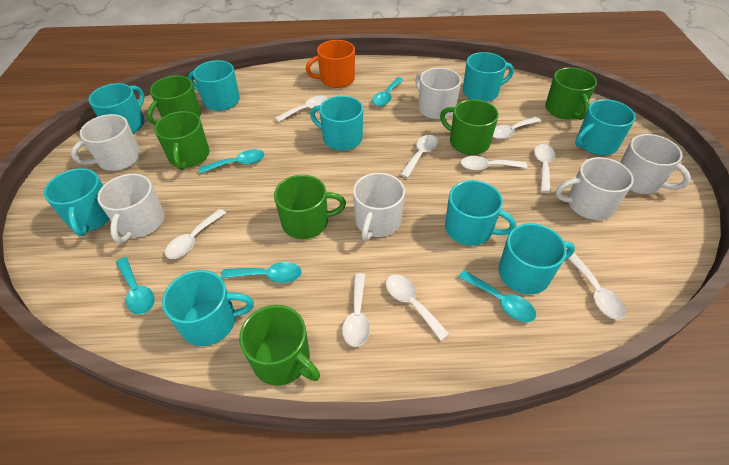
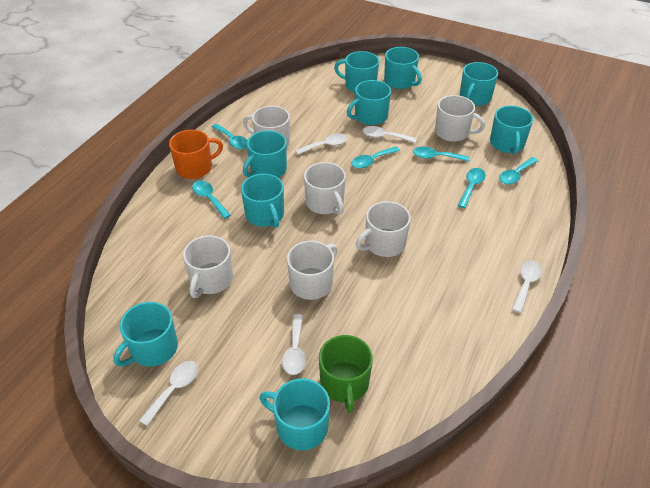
green mug: [147,75,201,125] [154,111,209,170] [239,305,320,386] [274,175,346,239] [440,99,499,155] [545,67,597,120] = 6 -> [319,335,373,413] = 1
turquoise spoon: [116,257,155,314] [199,149,265,174] [221,262,302,283] [372,77,404,106] [458,270,536,322] = 5 -> [192,181,231,219] [212,124,248,150] [351,146,400,169] [413,146,470,162] [458,168,485,208] [499,157,538,185] = 6
white spoon: [165,209,226,259] [275,96,328,122] [342,273,370,347] [386,275,449,341] [400,135,438,178] [460,156,527,171] [493,117,541,139] [534,144,555,193] [568,253,626,320] = 9 -> [139,361,199,426] [282,314,306,375] [295,133,348,155] [363,126,417,143] [512,260,542,313] = 5

